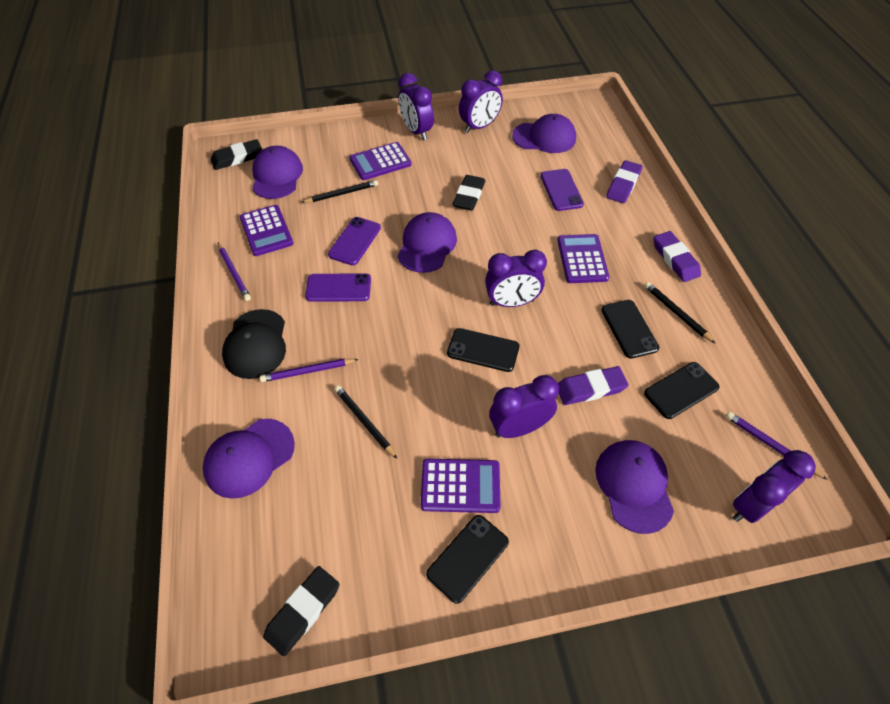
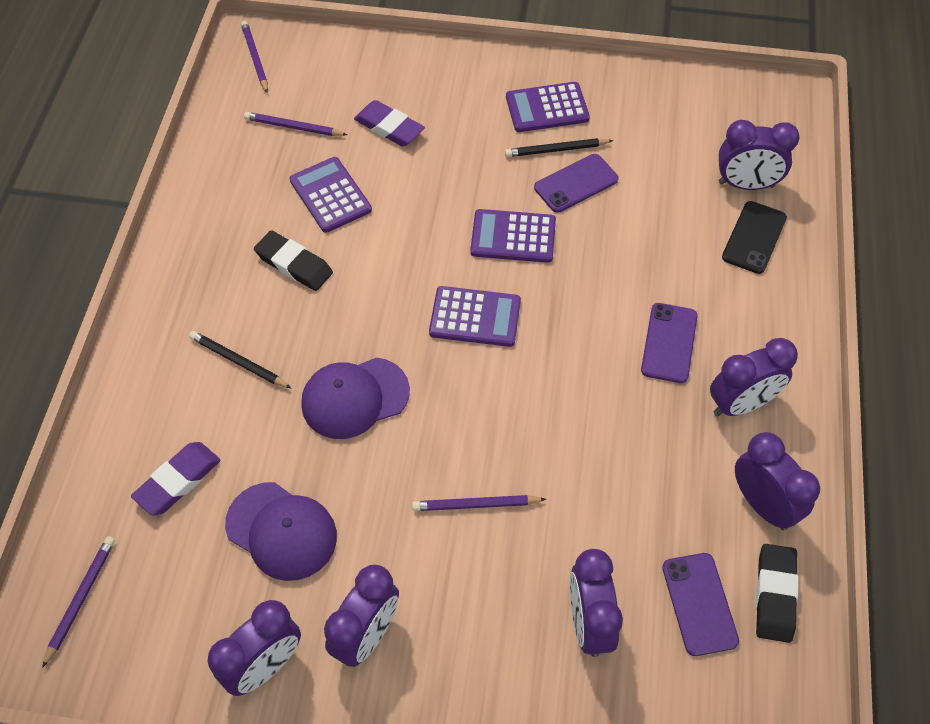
black cap: [222,309,286,379] = 1 -> none = 0
black eraser: [211,139,262,170] [263,566,340,657] [453,175,485,211] = 3 -> [254,230,333,291] [756,544,799,643] = 2
black pencil: [302,180,378,203] [334,385,397,459] [644,282,716,344] = 3 -> [189,331,291,388] [505,138,613,157] = 2
black phone: [426,515,509,604] [447,328,519,372] [601,300,659,359] [644,362,720,419] = 4 -> [722,201,787,274] = 1
purple cap: [203,419,295,499] [252,146,303,199] [397,212,457,273] [512,114,576,153] [595,440,674,534] = 5 -> [225,482,337,581] [301,357,410,439] = 2
purple clock: [398,73,434,140] [459,70,503,133] [485,250,547,307] [489,375,559,438] [733,450,816,523] = 5 -> [208,600,301,696] [324,565,399,667] [570,549,623,657] [710,338,798,416] [719,120,800,190] [735,432,820,530] = 6
purple eraser: [558,366,629,405] [606,160,643,203] [654,231,701,282] = 3 -> [131,442,220,516] [354,100,425,147] = 2
purple pencil: [218,243,251,301] [260,359,359,382] [726,411,828,480] = 3 -> [42,536,115,668] [241,21,268,93] [244,112,347,136] [412,495,546,511] = 4

